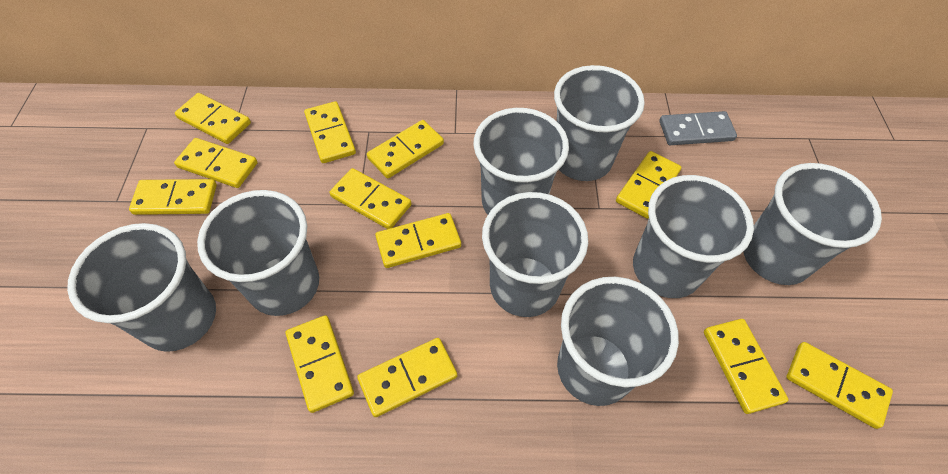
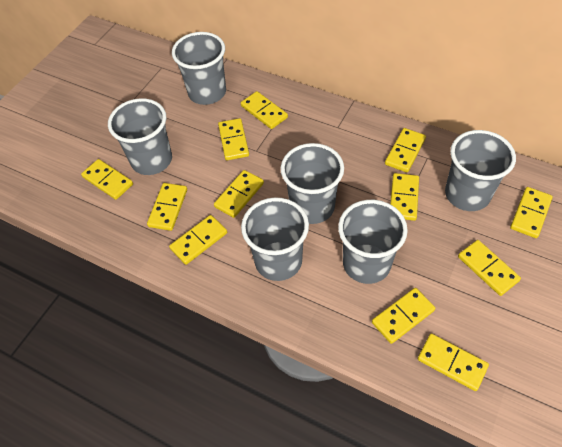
grey cup: [67,223,216,352] [197,190,319,316] [473,108,569,215] [482,192,588,317] [554,65,645,181] [557,277,679,406] [633,175,754,298] [743,163,882,285] = 8 -> [108,98,172,175] [172,32,226,105] [241,197,309,281] [281,143,344,224] [338,200,408,284] [445,130,516,211] = 6
grey domino: [659,111,737,145] = 1 -> none = 0

